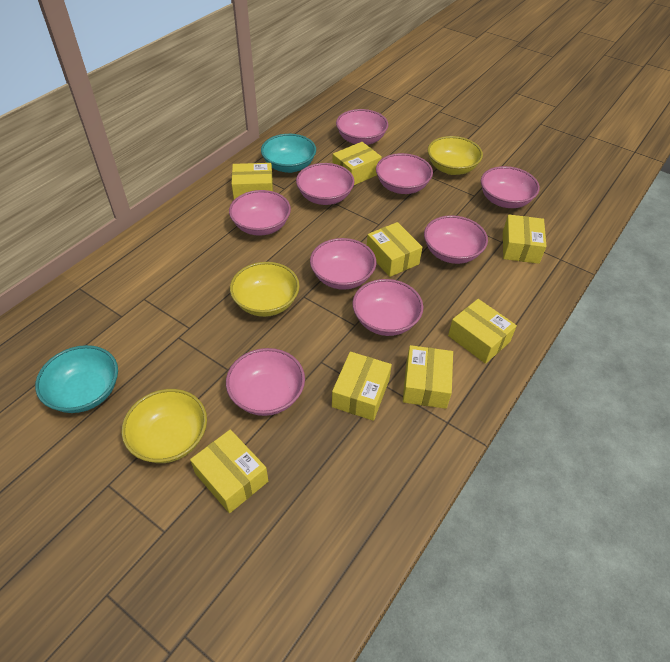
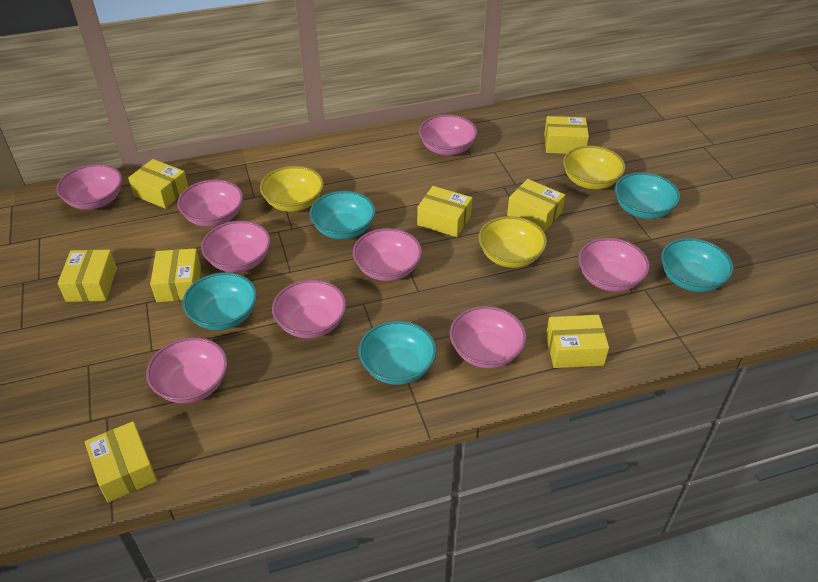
turquoise bowl: [35,345,118,413] [261,134,316,173] = 2 -> [182,272,257,330] [310,191,375,239] [359,321,437,385] [615,172,680,219] [661,238,733,292] = 5

